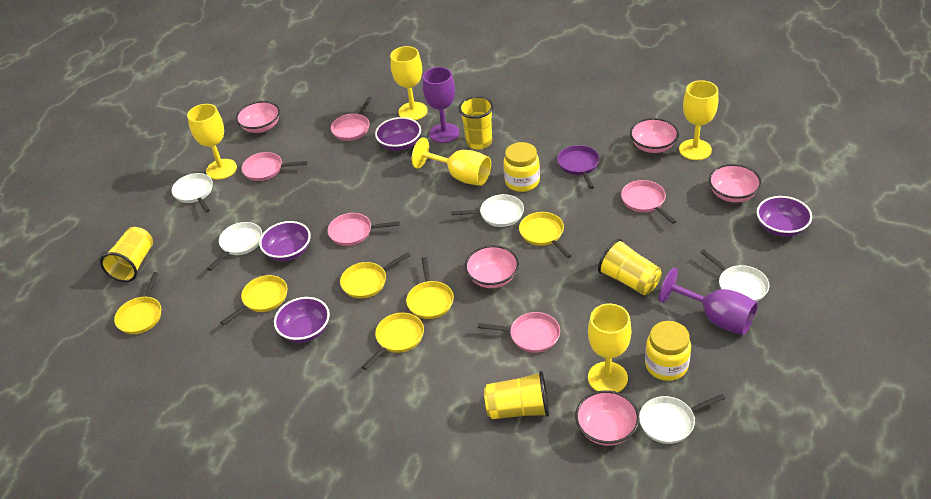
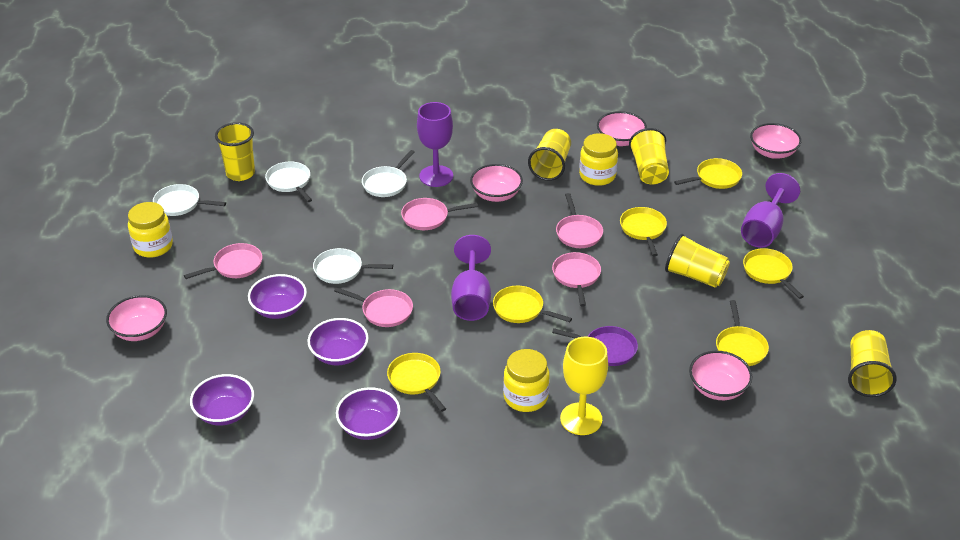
purple goblet: [423,67,459,143] [659,268,758,335] = 2 -> [417,102,453,187] [451,235,491,321] [741,173,800,248] = 3
white pan: [172,173,213,213] [207,222,262,271] [451,194,524,227] [639,394,725,444] [700,249,769,302] = 5 -> [153,184,226,216] [265,161,312,202] [313,248,393,284] [362,150,415,197] = 4
yellow cup: [100,227,153,282] [458,96,494,150] [484,371,549,419] [598,239,662,295] = 4 -> [215,122,255,181] [528,129,571,181] [629,128,669,184] [665,234,730,288] [848,330,897,397] = 5
yellow goblet: [187,104,237,180] [390,46,428,120] [412,137,491,186] [588,304,631,392] [679,80,718,160] = 5 -> [560,337,608,435] = 1
yellow jar: [503,142,540,192] [645,321,691,381] = 2 -> [128,202,173,258] [503,349,550,412] [579,133,618,186] = 3

